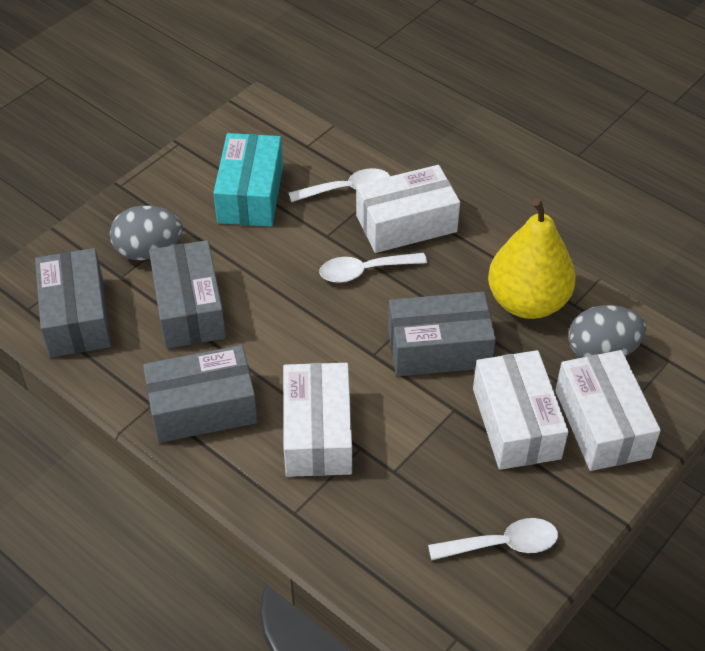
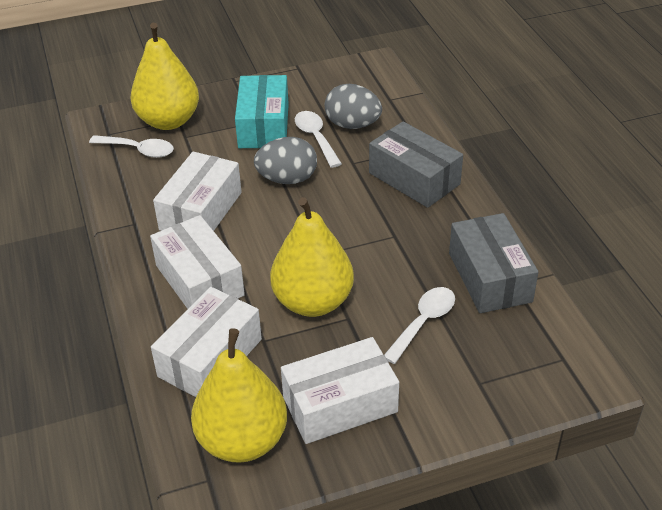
grey box: [35,248,111,357] [143,345,258,443] [149,240,226,349] [388,292,496,376] = 4 -> [369,121,463,208] [449,213,538,313] = 2
yellow pear: [488,198,576,319] = 1 -> [130,23,199,130] [191,328,287,463] [270,197,354,317] = 3

